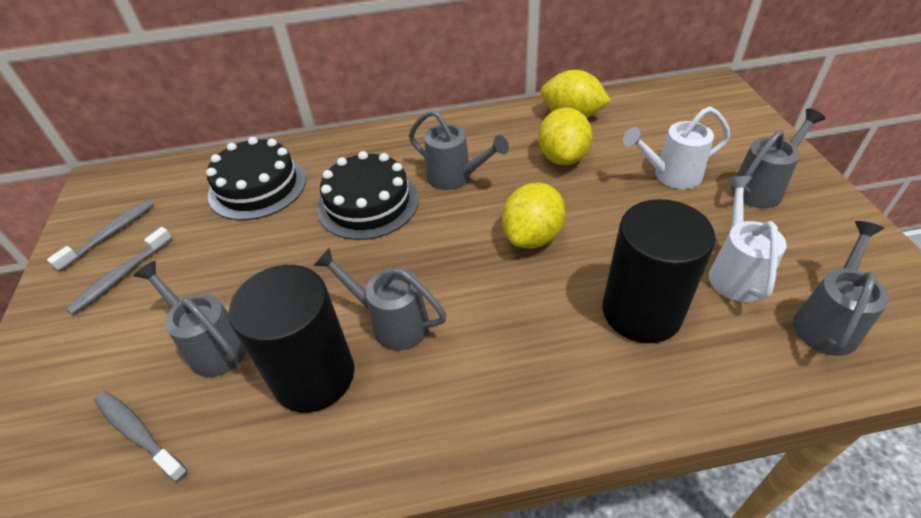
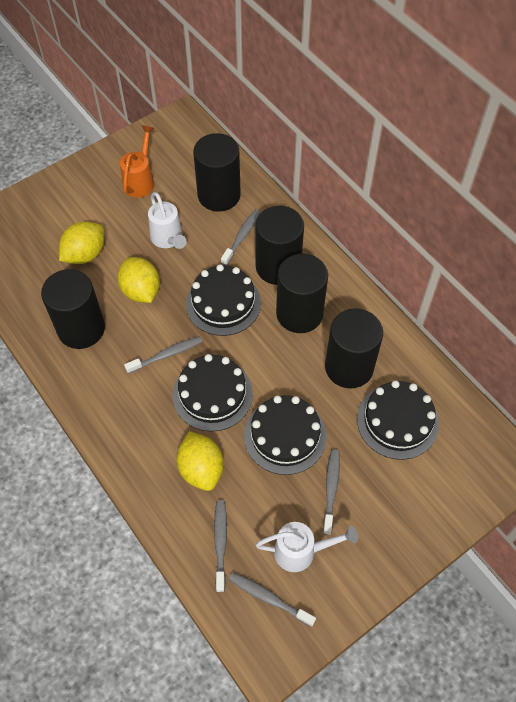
black cake: [206,137,306,220] [317,151,419,240] = 2 -> [173,354,253,432] [186,264,261,336] [244,395,326,475] [357,380,439,460] = 4
black cylinder: [228,265,354,413] [603,199,716,343] = 2 -> [41,269,105,349] [193,133,241,212] [255,206,304,285] [276,254,328,333] [325,308,383,389] = 5
grey toothbrush: [47,200,154,272] [66,227,172,315] [94,391,188,482] = 3 -> [124,336,202,374] [214,500,227,592] [221,209,261,266] [229,572,316,627] [323,449,340,535] = 5
grey watering can: [134,261,247,377] [313,247,446,351] [409,110,509,190] [731,108,826,208] [793,221,889,356] = 5 -> none = 0
orange watering can: none = 0 -> [120,125,154,198] = 1

